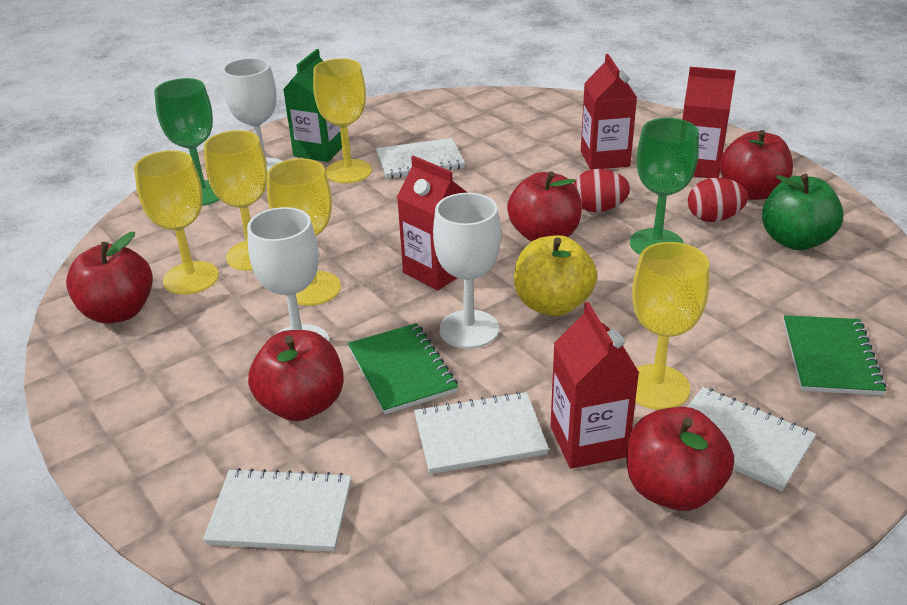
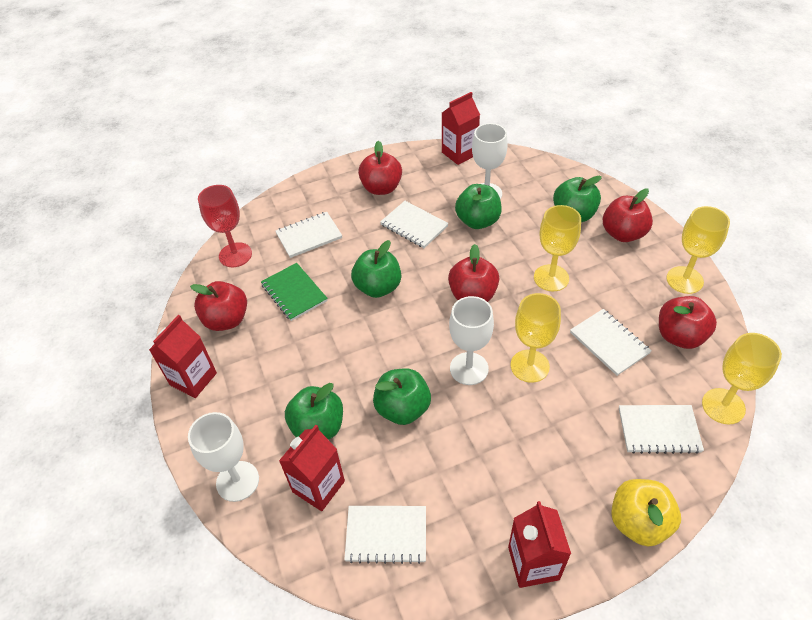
green apple: [762,174,843,250] = 1 -> [285,383,343,440] [351,240,401,298] [373,368,431,425] [455,184,502,229] [553,176,602,222] = 5
green carton: [283,49,342,162] = 1 -> none = 0
green goblet: [154,78,219,206] [630,118,699,255] = 2 -> none = 0
green notebook: [348,323,458,414] [783,315,886,396] = 2 -> [261,263,328,321] = 1
red egg: [574,169,630,212] [688,178,748,222] = 2 -> none = 0
red goblet: none = 0 -> [198,185,252,267] = 1
white notebook: [203,468,351,552] [376,138,465,179] [414,392,549,474] [687,387,816,491] = 4 -> [275,212,342,258] [344,506,426,564] [380,201,449,248] [570,309,652,376] [619,405,704,454] = 5
yellow goblet: [134,150,219,295] [204,130,267,271] [267,158,341,306] [313,58,372,183] [632,242,709,410] = 5 -> [511,293,561,383] [534,205,581,291] [666,206,730,294] [702,333,782,425] = 4

